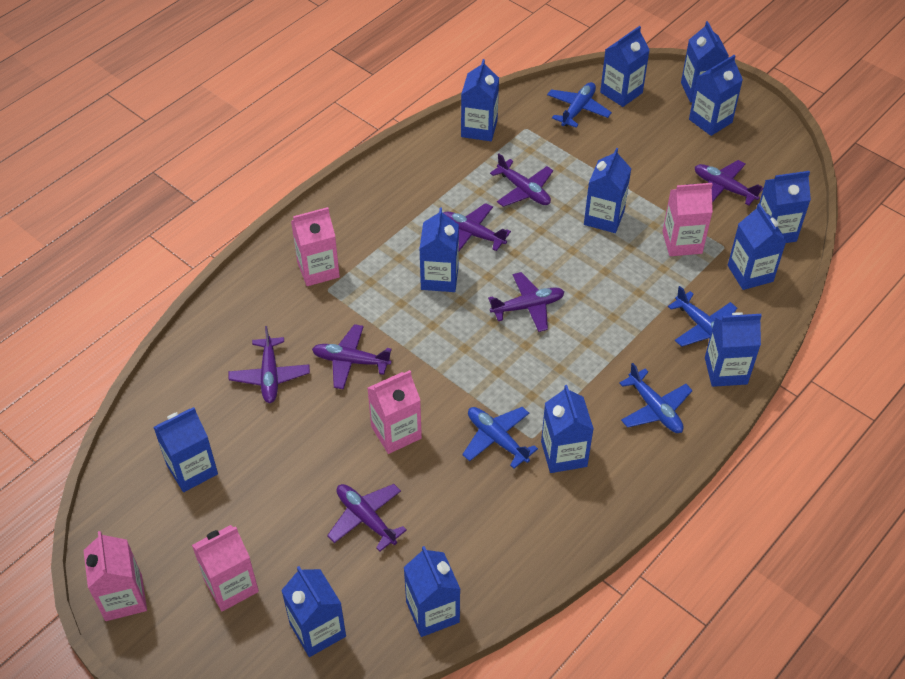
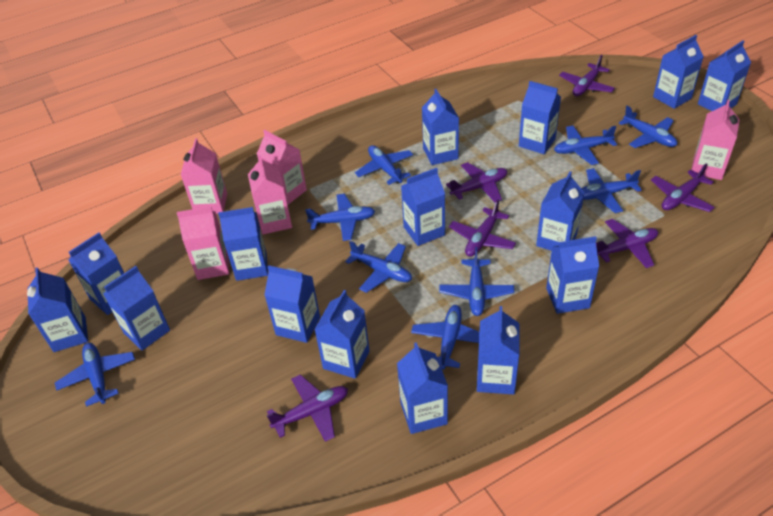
blue carton: [153,407,218,492] [281,566,346,657] [404,546,460,637] [419,207,459,292] [461,59,499,141] [541,385,594,473] [584,148,631,233] [600,26,650,107] [681,21,729,103] [689,55,743,136] [705,312,762,387] [728,203,787,290] [759,171,811,243] = 13 -> [27,267,88,352] [69,233,124,315] [103,266,170,351] [218,207,268,281] [264,265,320,343] [314,290,370,379] [397,342,448,434] [401,168,445,246] [422,89,459,165] [477,306,520,395] [519,81,561,154] [536,171,585,251] [546,236,599,314] [653,35,704,109] [698,40,751,111] = 15
blue plane: [462,407,538,469] [547,82,612,128] [619,363,693,433] [668,286,737,347] = 4 -> [55,343,135,407] [305,194,375,241] [345,241,412,293] [355,145,413,185] [411,305,479,370] [439,247,514,316] [554,126,617,165] [581,168,642,213] [619,106,677,148] = 9
purple plane: [229,326,310,403] [312,324,392,389] [327,484,407,552] [444,203,511,251] [488,272,564,332] [490,154,553,207] [695,160,763,205] = 7 -> [267,375,348,442] [446,162,507,203] [449,199,516,257] [559,55,615,96] [596,219,658,268] [651,164,715,212] = 6

